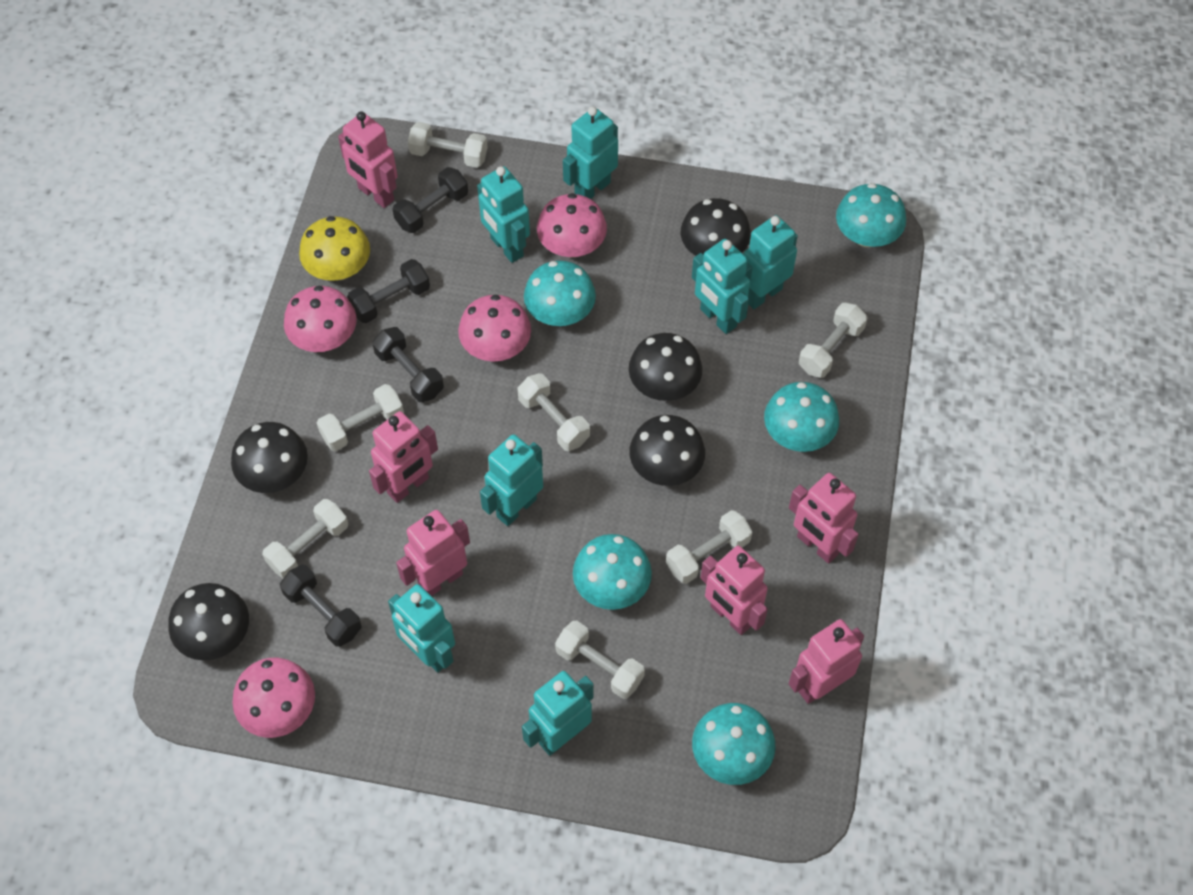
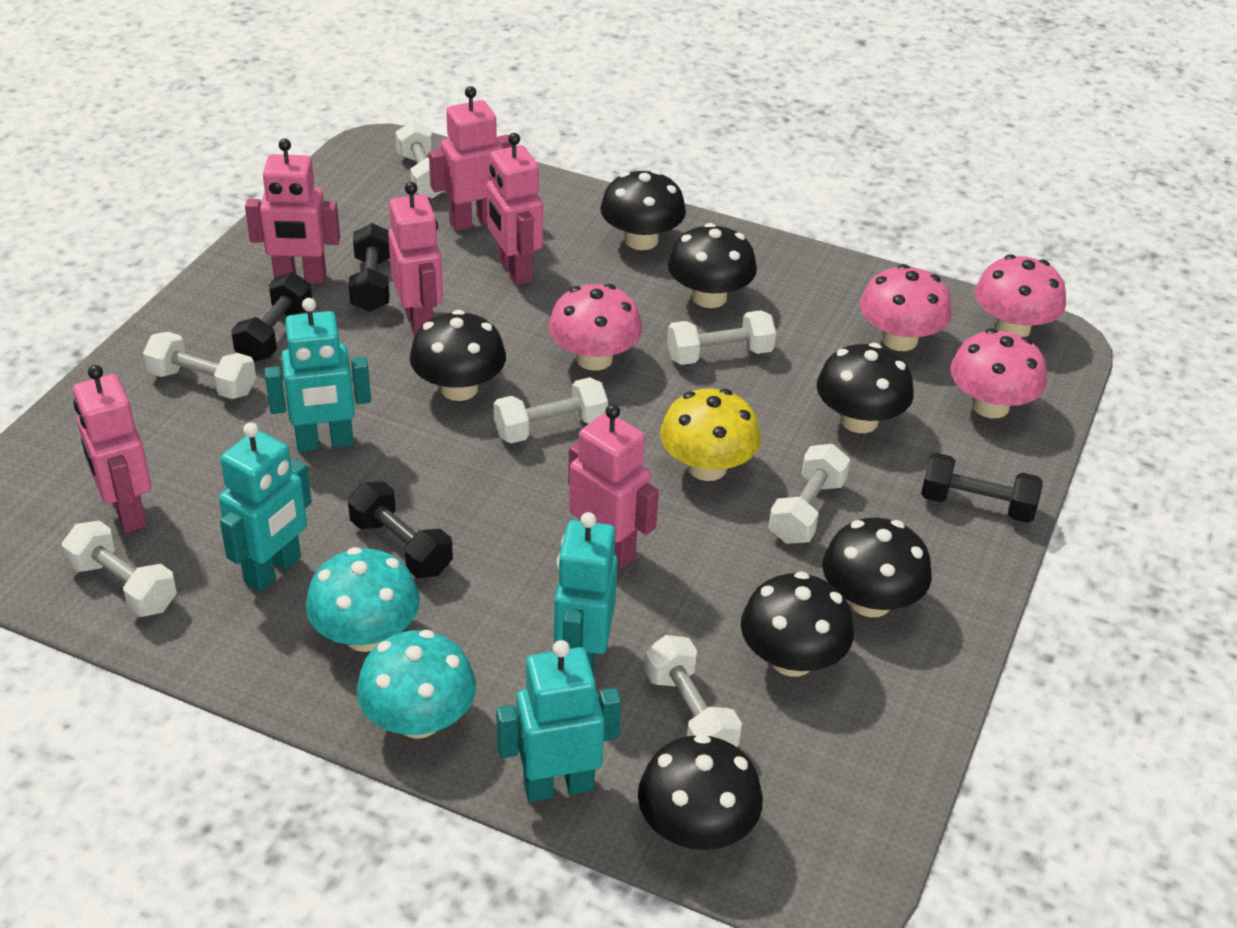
black mushroom: [168,583,249,661] [231,422,308,493] [629,333,702,401] [629,415,705,486] [681,198,751,256] = 5 -> [410,310,506,401] [600,170,686,250] [638,734,763,850] [668,223,757,308] [741,572,854,677] [817,343,914,433] [822,518,932,617] = 7
turquoise mushroom: [524,261,596,326] [573,534,652,610] [692,703,776,785] [764,382,839,452] [836,183,906,247] = 5 -> [306,547,420,652] [357,630,476,739] = 2
turquoise robot: [388,584,455,672] [477,166,530,263] [480,434,543,526] [522,671,594,756] [563,107,618,199] [692,239,750,334] [743,215,798,309] = 7 -> [219,422,312,591] [265,298,371,452] [496,640,621,802] [554,512,618,672] = 4

